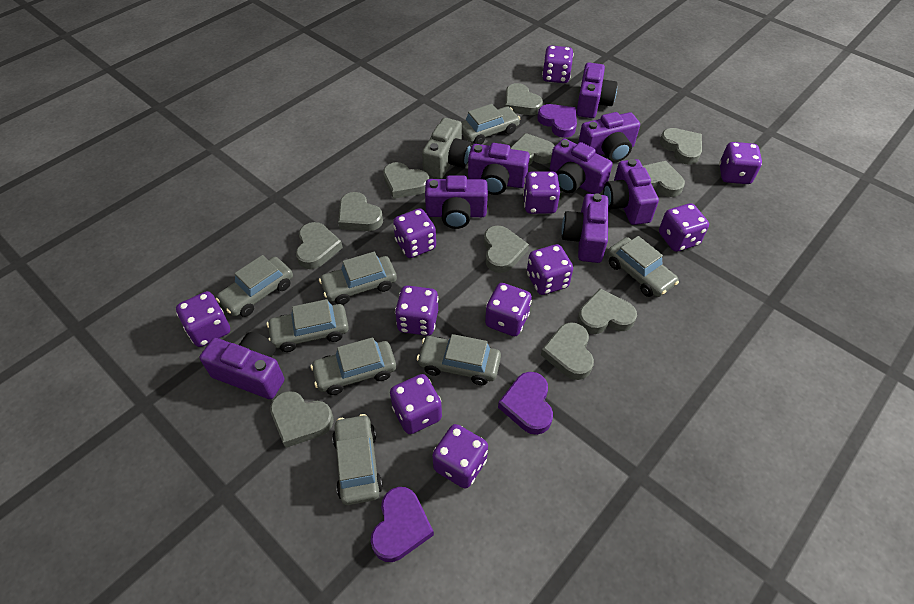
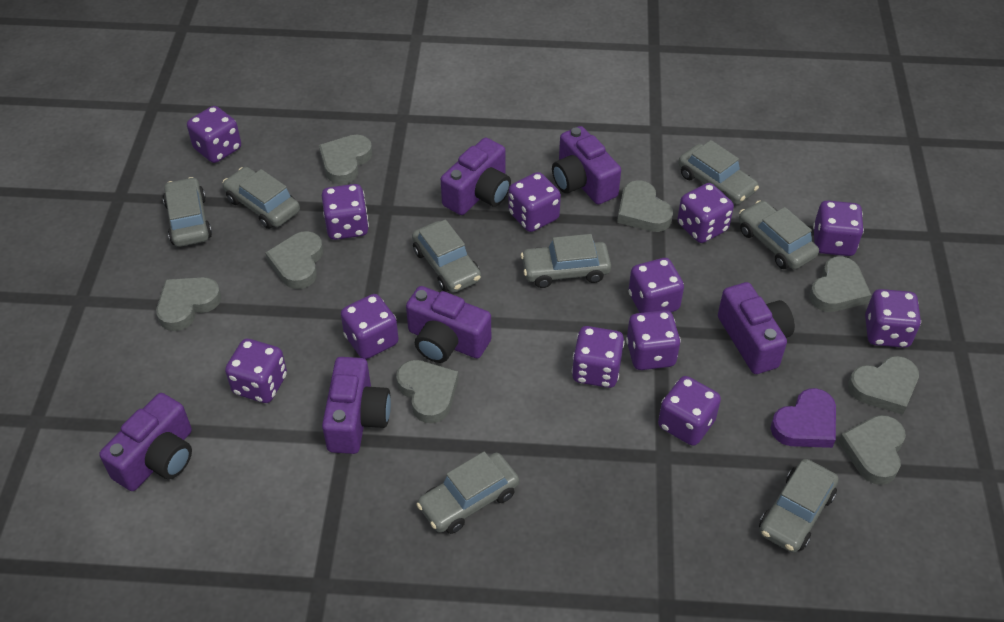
grey camera: [422,118,472,179] = 1 -> none = 0
grey heart: [270,391,334,448] [296,222,343,269] [338,192,383,231] [383,162,429,199] [484,226,529,273] [505,83,543,115] [510,133,555,165] [541,322,594,380] [578,288,637,334] [643,161,685,197] [660,128,702,165] = 11 -> [156,277,221,331] [265,231,323,289] [319,135,372,184] [396,360,459,423] [617,180,673,232] [809,256,871,312] [838,415,906,485] [848,356,919,415] = 8
purple camera: [200,332,285,399] [425,175,488,229] [468,143,530,195] [550,139,613,194] [561,194,608,263] [576,62,617,118] [578,112,640,162] [603,159,659,225] = 8 -> [99,393,192,491] [322,357,391,454] [406,286,491,363] [441,137,511,215] [552,126,621,205] [718,282,795,374] = 6
purple dice: [176,291,230,347] [390,374,442,434] [393,208,436,258] [395,286,438,336] [432,424,488,489] [485,283,532,336] [523,171,560,214] [527,244,573,295] [542,46,574,83] [659,203,709,252] [719,142,762,184] = 11 -> [187,106,241,163] [225,339,287,403] [322,184,369,240] [341,294,399,359] [509,172,561,232] [572,326,625,388] [626,310,681,370] [629,258,684,313] [658,376,721,446] [677,183,734,243] [813,200,864,256] [865,289,921,348] = 12
purple heart: [371,487,434,562] [498,372,553,435] [537,104,577,138] = 3 -> [771,388,836,448] = 1

